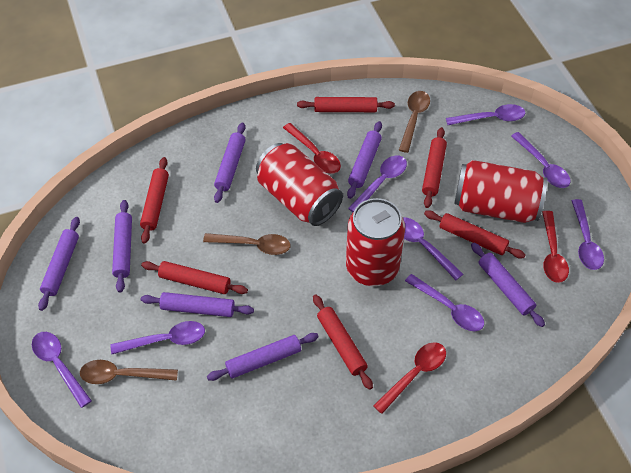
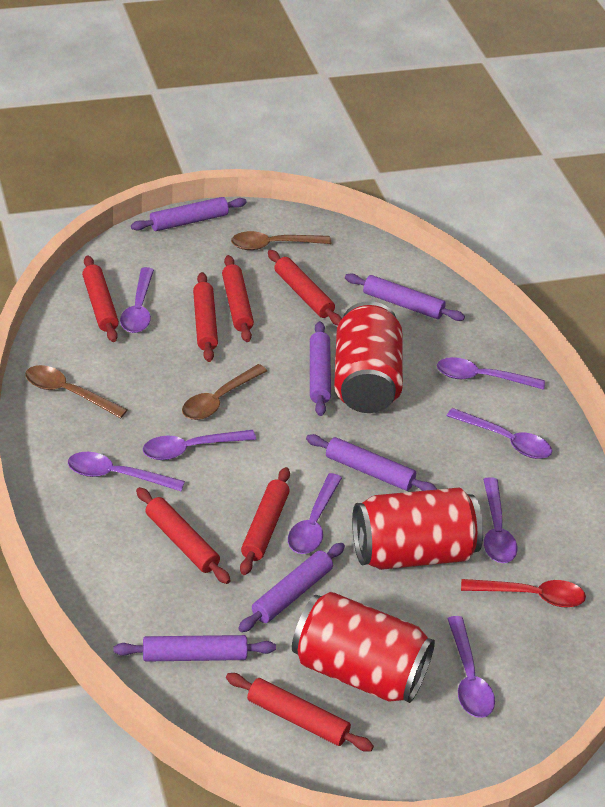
purple rolling pin: [38,217,80,311] [112,200,132,293] [141,292,254,317] [207,333,319,381] [214,123,246,203] [347,121,382,199] [471,243,545,327] = 7 -> [114,635,276,662] [131,197,246,231] [238,543,345,632] [306,434,437,491] [310,321,331,416] [345,273,465,321] = 6
red rolling pin: [140,157,169,244] [141,261,248,294] [297,97,395,112] [313,295,373,390] [422,127,447,208] [424,210,525,258] = 6 -> [82,255,119,342] [136,487,231,584] [193,272,218,362] [222,255,254,342] [226,673,374,751] [240,467,290,575] [268,250,342,325] = 7
red spoon: [283,123,341,174] [373,342,446,414] [542,211,569,283] = 3 -> [461,579,586,607] = 1

